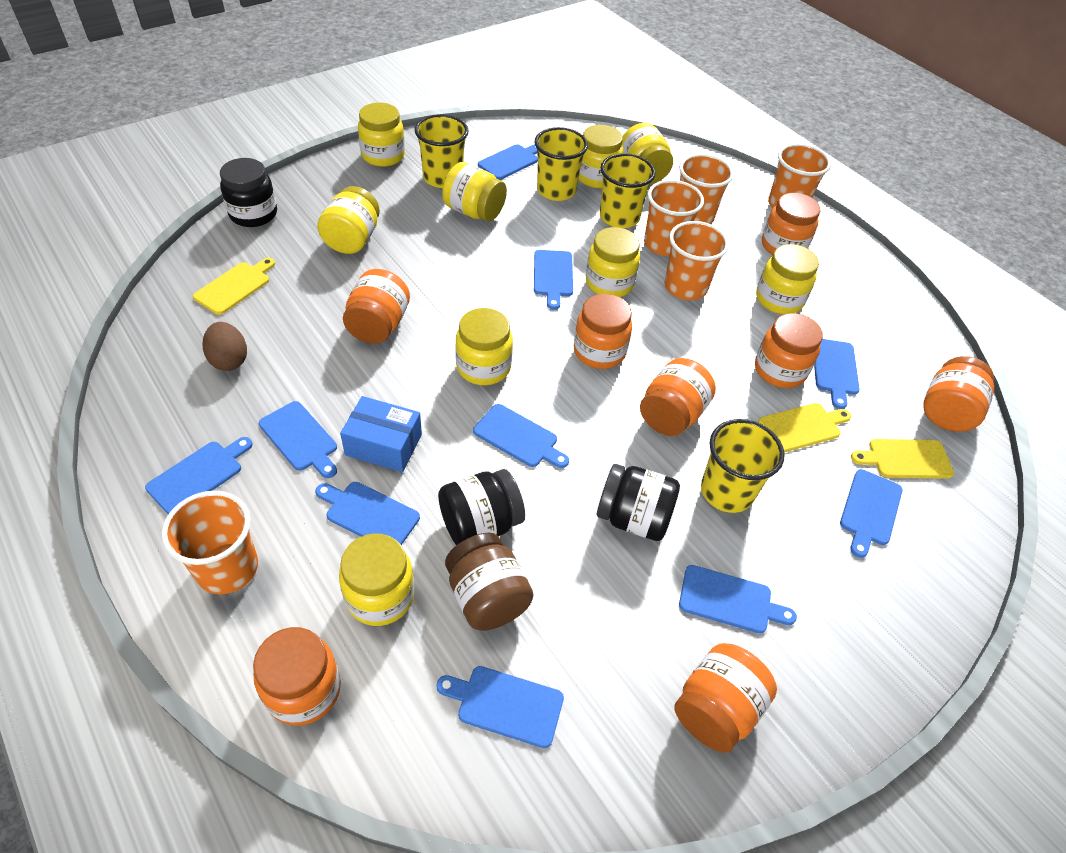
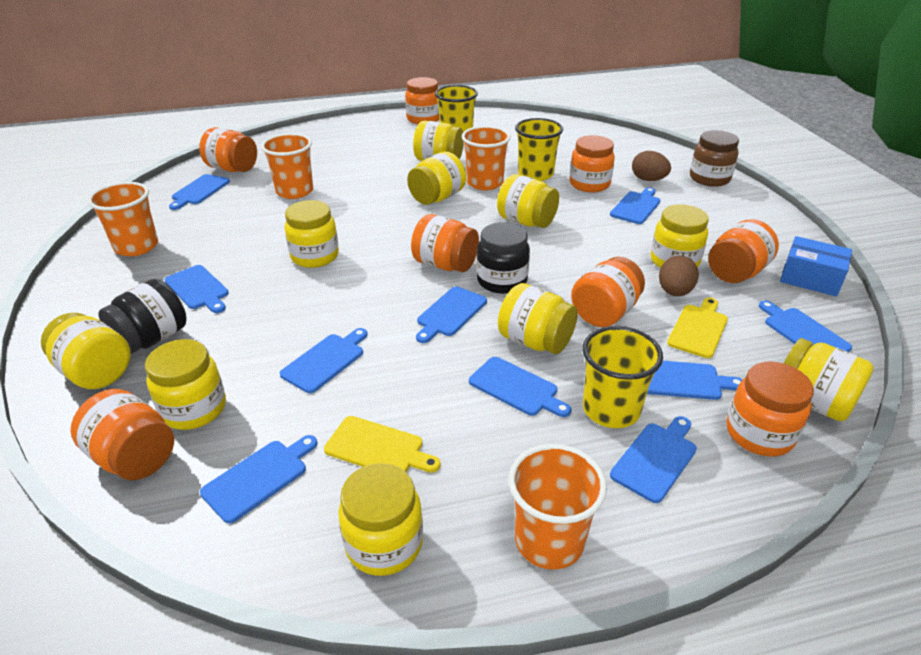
black jar: [220,158,277,227] [438,469,525,545] [597,464,680,541] = 3 -> [98,279,187,354] [476,222,530,294] = 2
brown egg: [203,322,247,371] = 1 -> [632,151,671,181] [659,256,699,296] = 2
orange cup: [161,491,258,594] [644,180,704,256] [665,221,729,300] [679,154,734,224] [768,143,831,208] = 5 -> [88,182,158,256] [261,133,313,199] [461,126,511,190] [509,444,607,570] = 4
yellow cup: [415,114,469,188] [535,127,588,201] [600,153,656,228] [701,419,785,513] = 4 -> [435,85,478,132] [515,118,563,181] [582,326,663,428] = 3
yellow cutting board: [193,258,275,315] [758,403,851,453] [851,439,954,479] = 3 -> [324,416,441,473] [667,298,728,358] = 2
yellow jar: [317,186,380,254] [339,533,415,626] [358,102,405,167] [442,162,507,221] [455,308,513,385] [579,125,623,188] [586,227,640,297] [622,123,673,183] [756,244,819,314] = 9 -> [41,313,131,389] [145,339,226,430] [285,200,339,268] [338,463,423,576] [407,152,466,205] [413,121,464,161] [497,174,559,228] [498,283,578,354] [651,204,709,268] [783,338,874,421] = 10

